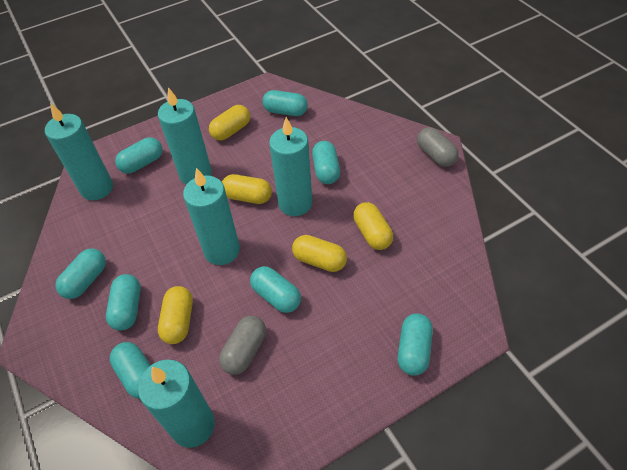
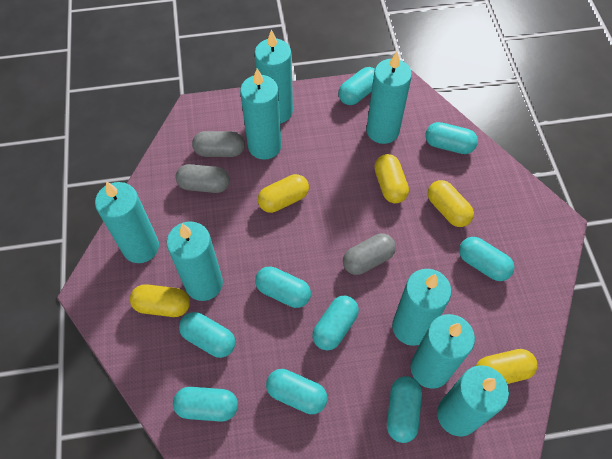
grey capsule: [219,315,266,375] [417,127,459,167] = 2 -> [176,164,230,193] [192,131,245,157] [343,234,396,275] = 3
turquoise candle: [45,103,113,200] [138,360,215,448] [158,87,212,185] [183,168,240,265] [269,117,312,216] = 5 -> [95,181,159,263] [166,221,223,301] [240,68,282,160] [255,30,293,123] [366,51,412,144] [392,269,452,346] [410,314,475,389] [437,366,509,436] = 8
turquoise capsule: [55,248,106,299] [106,274,141,330] [110,342,151,399] [115,137,163,174] [250,266,301,313] [262,90,308,116] [312,141,340,184] [398,313,433,376] = 8 -> [173,387,238,422] [179,312,235,358] [255,267,311,308] [266,369,327,414] [312,295,359,350] [338,67,375,105] [387,376,422,443] [425,122,478,154] [459,237,514,281] = 9

